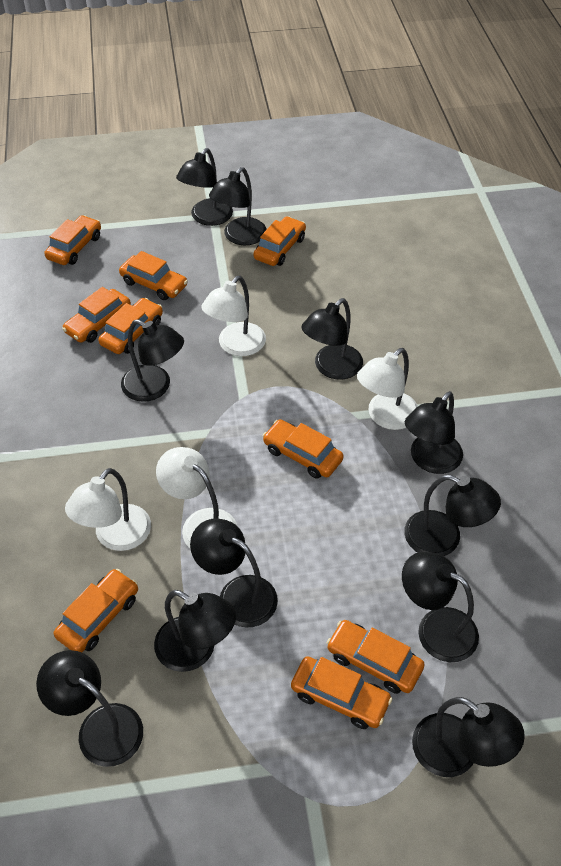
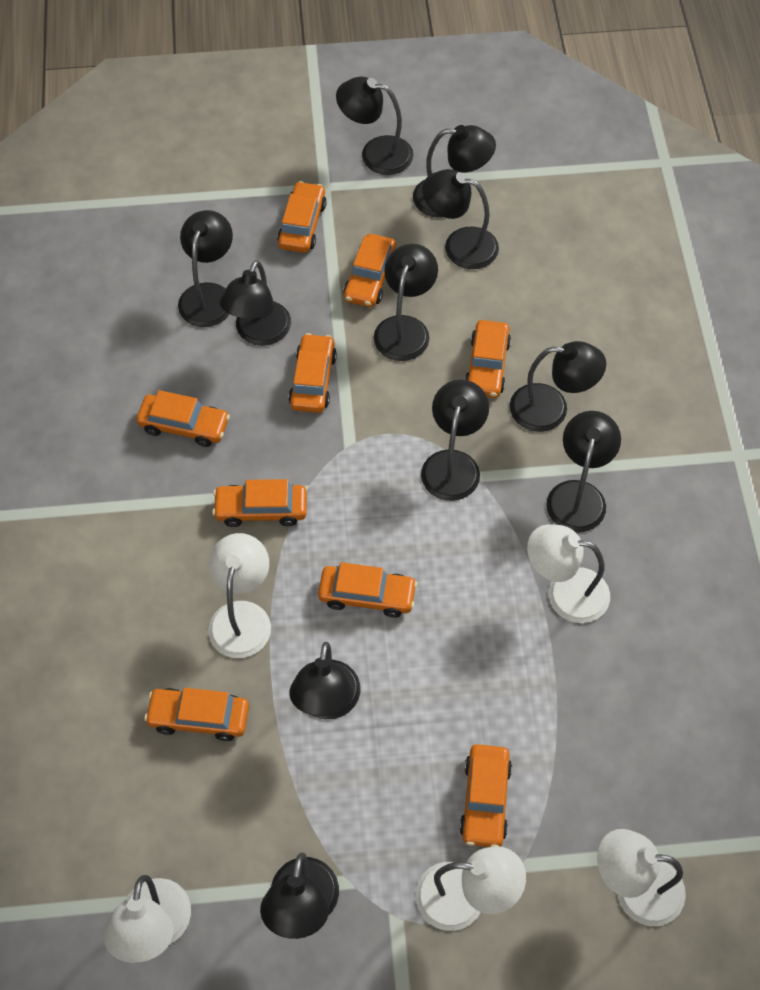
white lamp: [65,468,151,551] [156,447,237,549] [201,276,266,356] [357,348,418,430] = 4 -> [103,875,191,963] [208,533,271,658] [416,846,526,931] [527,525,610,623] [597,829,686,926] = 5

